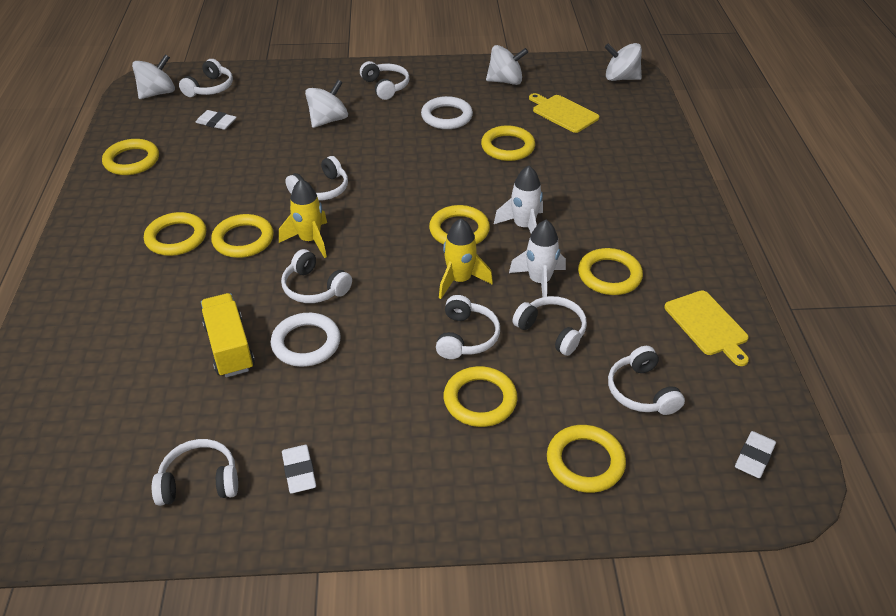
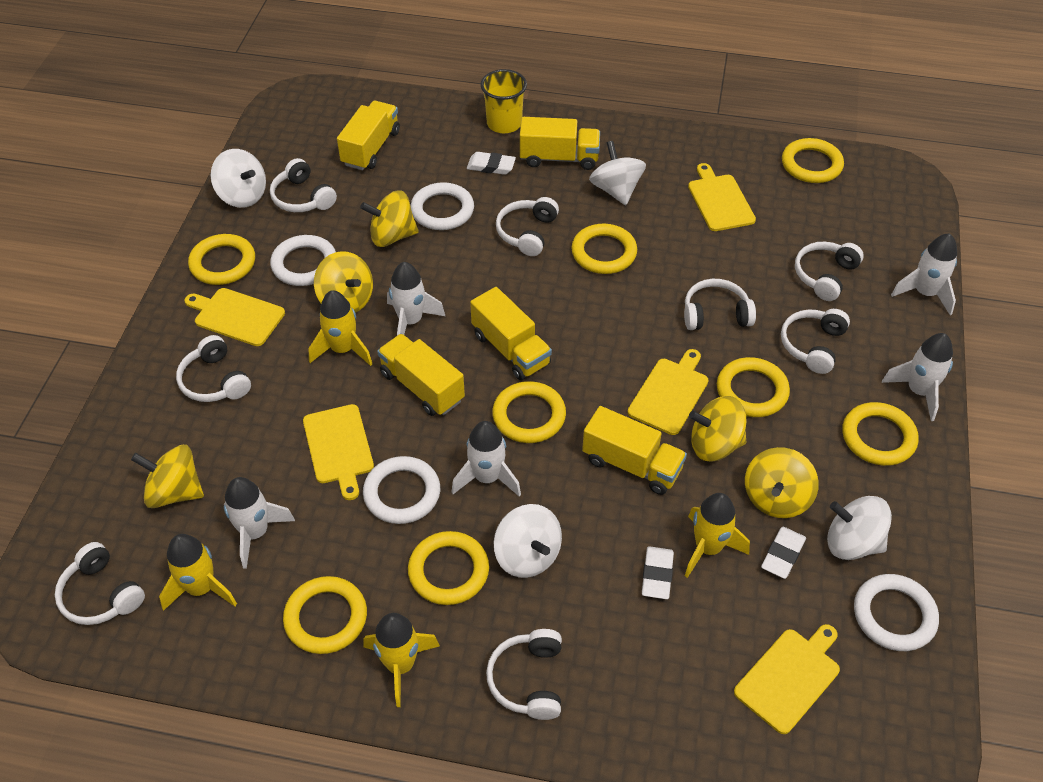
white ring: [270,313,341,367] [421,96,473,129] = 2 -> [270,235,336,286] [363,456,440,524] [410,182,474,230] [854,574,939,651] = 4
white rocket: [494,166,543,233] [509,220,566,297] = 2 -> [224,477,295,569] [387,262,445,336] [452,421,521,497] [882,333,953,421] [891,233,957,315] = 5
yellow cup: none = 0 -> [481,69,527,133] = 1
yellow cutting board: [529,93,599,133] [664,290,749,366] = 2 -> [185,288,285,346] [303,404,374,500] [628,349,709,435] [688,163,756,231] [734,624,840,734] = 5
yellow rocket: [279,179,327,258] [439,218,493,299] = 2 -> [159,534,237,611] [309,290,372,366] [363,613,440,707] [685,493,750,578] = 4
yellow spinning top: none = 0 -> [131,445,204,508] [314,251,373,313] [360,190,419,247] [689,396,746,461] [745,447,819,518] = 5
yellow truck: [201,293,255,377] = 1 -> [337,101,400,170] [377,334,465,416] [470,287,552,381] [520,117,600,170] [582,406,687,495] = 5

